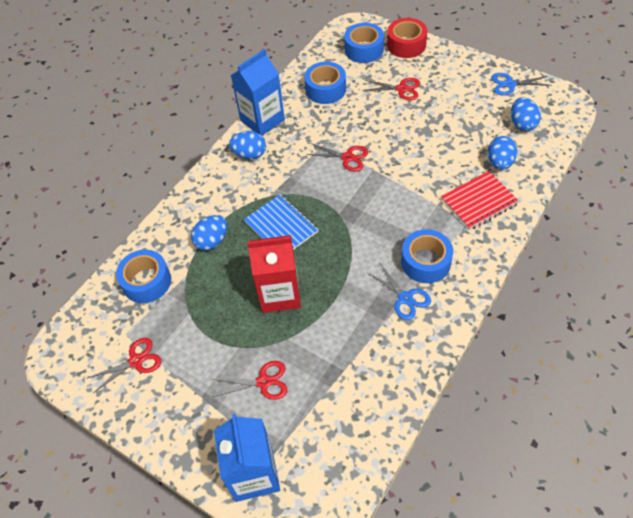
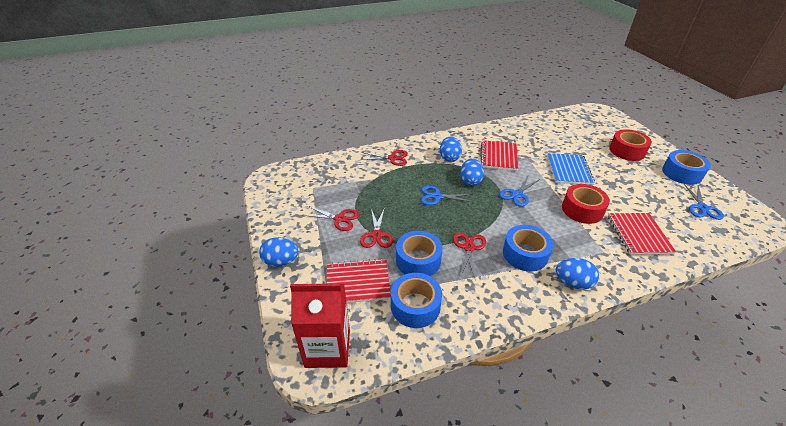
blue carton: [214,414,280,502] [231,49,285,136] = 2 -> none = 0
blue scissors: [367,262,431,320] [491,73,551,95] = 2 -> [421,186,473,205] [499,176,540,207] [684,184,724,220] = 3
red notebook: [441,171,519,230] = 1 -> [327,258,391,303] [481,140,518,171] [608,213,676,255] = 3
red tape: [387,18,427,58] = 1 -> [562,184,610,224] [609,129,652,161] = 2

